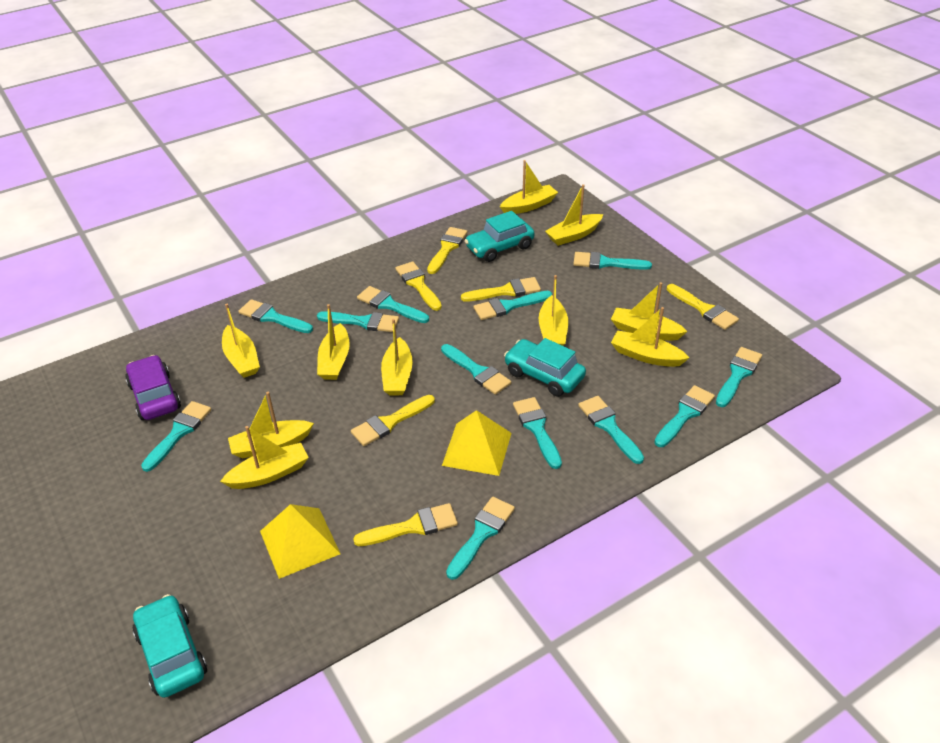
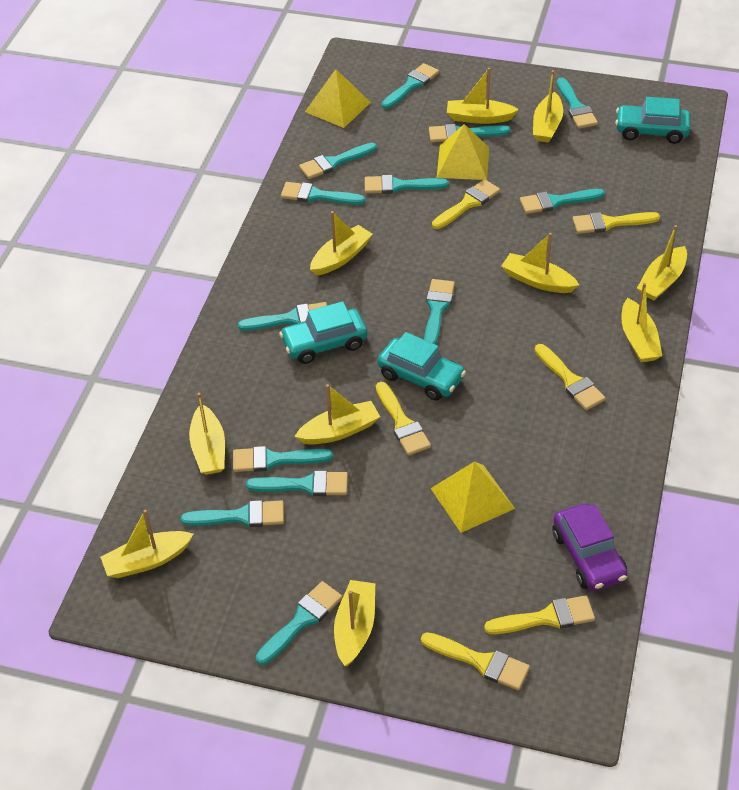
turquoise brush: [141,401,211,472] [239,299,313,333] [317,311,399,332] [357,286,429,323] [441,344,511,395] [446,497,515,580] [473,291,552,320] [513,397,562,469] [573,252,652,270] [578,396,644,464] [654,385,715,447] [716,347,762,407] = 12 -> [181,500,284,527] [233,446,333,472] [238,302,327,331] [246,471,348,496] [256,581,343,665] [281,182,366,205] [299,143,377,179] [365,175,449,194] [382,63,439,109] [424,279,455,345] [429,124,510,142] [520,189,605,214] [557,77,598,129] = 13
yellow pyramid: [260,504,341,579] [442,410,511,476] = 2 -> [305,69,371,128] [430,462,515,533] [437,124,489,180] = 3

